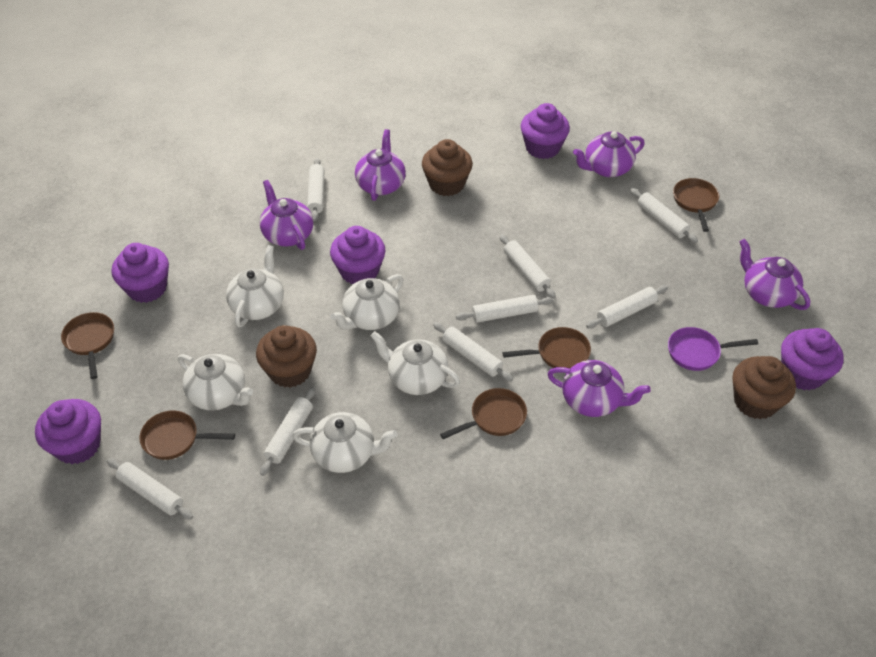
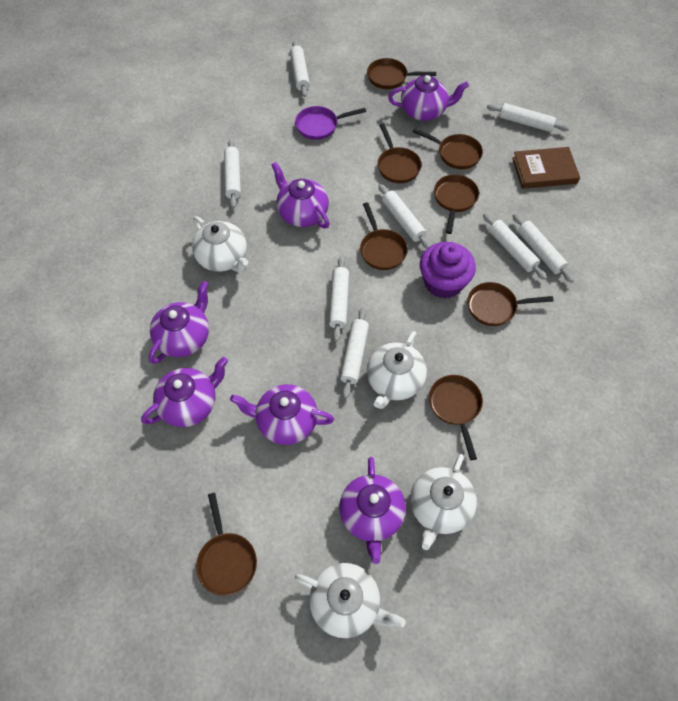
brown book: none = 0 -> [512,147,580,189] = 1
brown cupcake: [256,325,317,388] [422,139,473,196] [732,356,796,420] = 3 -> none = 0
brown pan: [61,312,114,379] [140,411,235,460] [440,388,527,439] [502,327,591,368] [673,178,720,232] = 5 -> [196,493,257,596] [360,202,408,270] [367,58,436,89] [377,124,422,183] [413,128,483,169] [429,375,483,460] [434,174,479,234] [467,282,554,326] = 8
purple cupcake: [35,399,101,464] [112,243,169,303] [330,226,386,284] [521,103,570,159] [781,328,844,391] = 5 -> [420,242,476,299] = 1
purple teapot: [260,180,314,250] [355,129,406,201] [548,360,651,417] [573,131,645,177] [739,239,810,310] = 5 -> [141,357,228,427] [149,281,209,364] [230,384,334,445] [271,162,330,228] [339,457,406,564] [388,75,469,121] = 6
white teapot: [178,354,253,410] [226,245,284,328] [292,412,398,473] [330,274,403,330] [371,331,460,395] = 5 -> [192,216,248,273] [295,563,406,638] [367,331,427,409] [410,454,477,550] = 4

